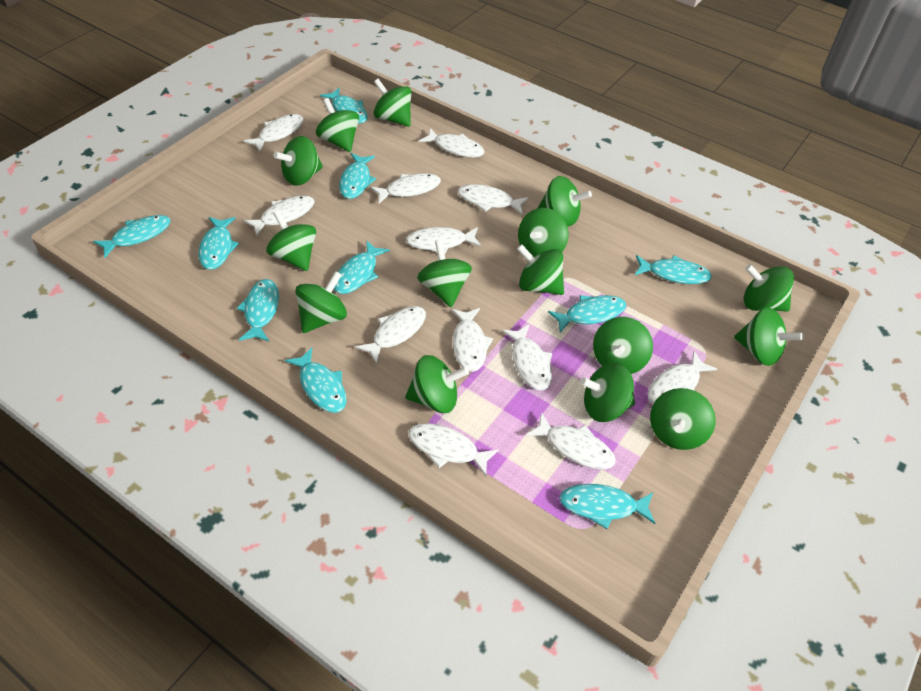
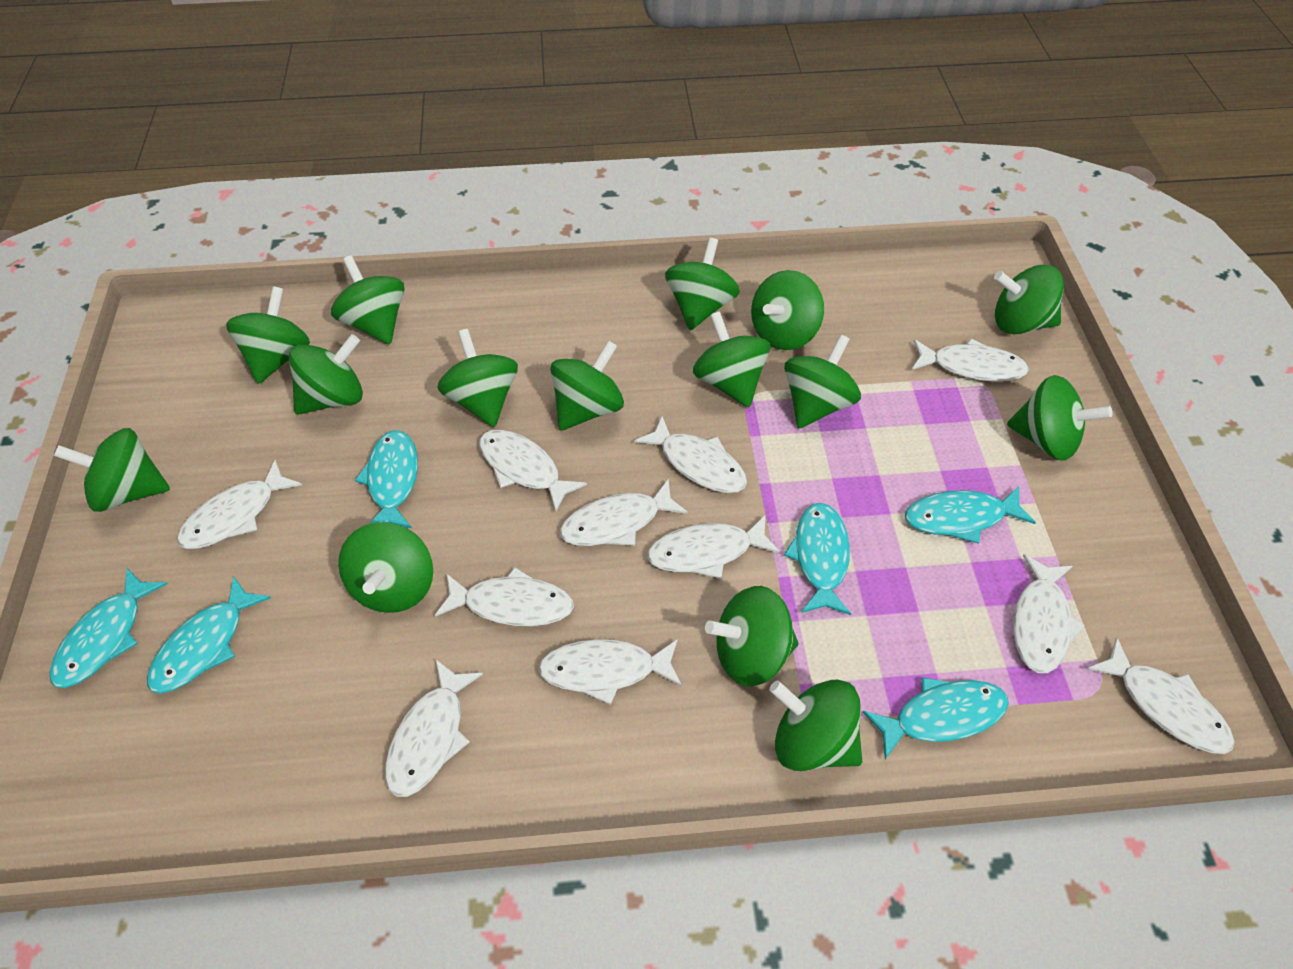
turquoise fish: [93,215,171,258] [198,217,239,270] [237,279,279,341] [285,347,347,413] [320,88,368,124] [334,240,390,294] [339,153,376,199] [548,295,626,332] [559,484,655,529] [635,255,712,284] = 10 -> [49,568,168,688] [147,576,271,694] [355,430,418,528] [784,503,851,615] [863,677,1009,759] [905,487,1036,544] = 6
white fish: [243,196,315,236] [244,114,303,152] [355,306,426,364] [370,173,441,203] [406,227,481,254] [408,423,499,476] [419,128,485,158] [451,308,493,372] [458,184,529,214] [502,325,552,390] [526,412,616,469] [648,351,717,404] = 12 -> [177,460,302,549] [385,660,483,797] [435,567,574,627] [479,430,587,512] [538,639,682,705] [560,479,688,546] [634,416,747,493] [647,515,780,579] [912,339,1029,382] [1013,554,1085,673] [1087,637,1234,754] = 11

